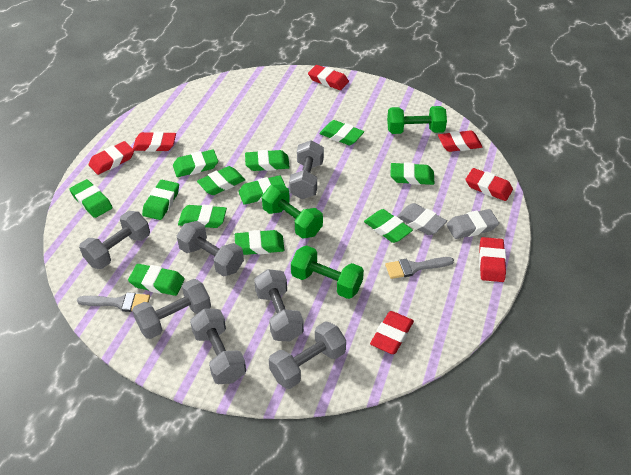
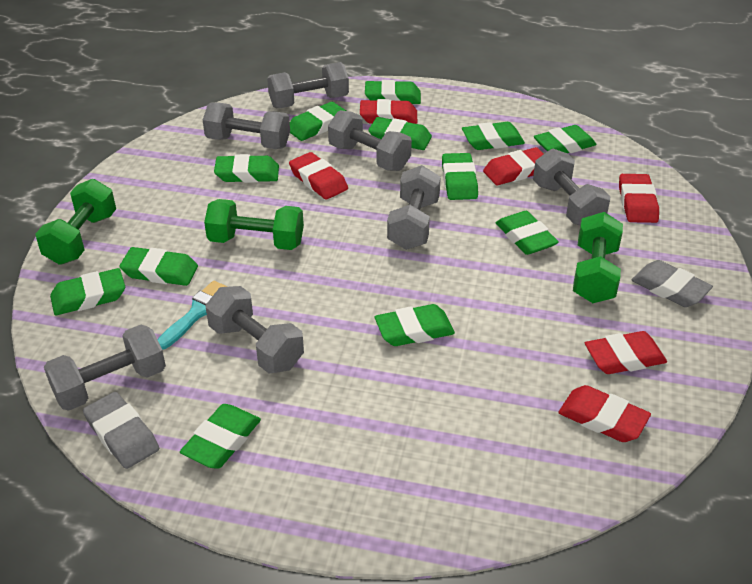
grey brush: [77,292,150,312] [385,257,454,279] = 2 -> none = 0
red eraser: [89,141,134,175] [133,131,176,152] [308,65,349,90] [370,311,414,354] [438,130,482,152] [465,168,513,201] [479,237,506,282] = 7 -> [289,152,348,199] [360,99,417,124] [483,147,544,185] [558,385,651,442] [585,331,667,374] [619,174,659,223] = 6
turquoise brush: none = 0 -> [158,281,228,350] = 1

